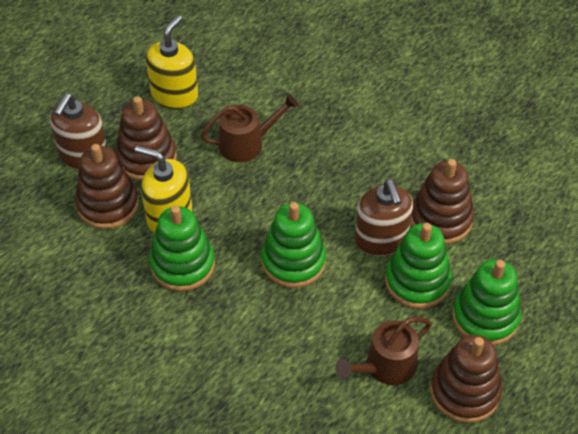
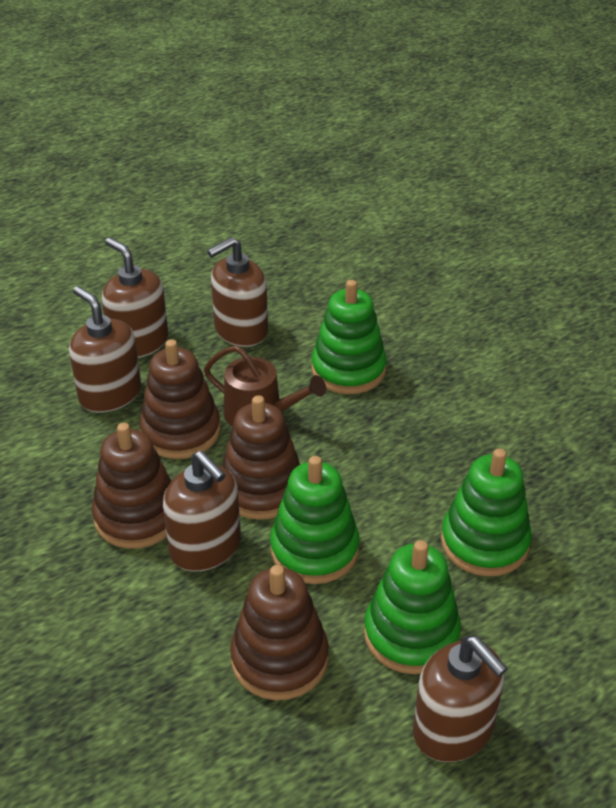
brown soap dispenser: [50,93,107,170] [355,179,413,256] = 2 -> [69,286,141,413] [102,237,168,358] [163,451,241,572] [207,237,268,347] [413,636,507,762] = 5
brown watering can: [200,94,298,162] [335,317,432,385] = 2 -> [204,345,326,427] = 1
yellow soap dispenser: [135,146,192,233] [146,15,198,109] = 2 -> none = 0

